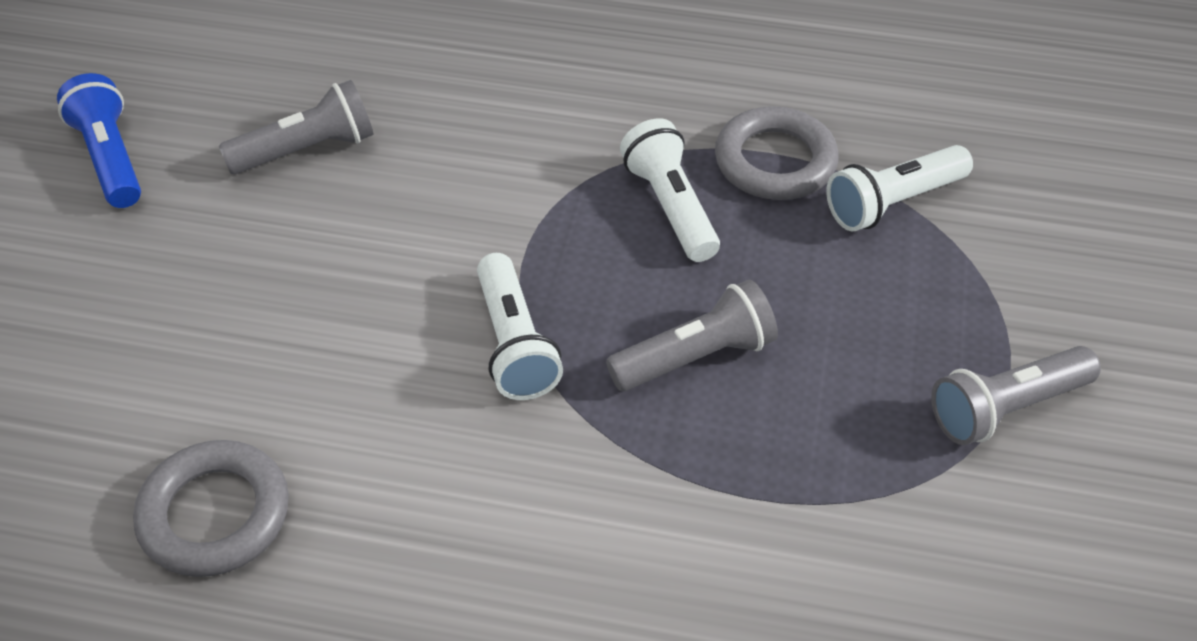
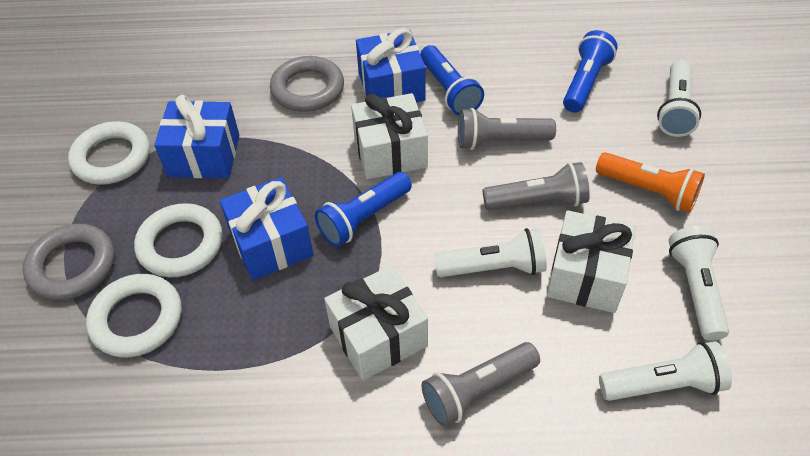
blue flashlight: [57,73,141,208] = 1 -> [315,172,412,247] [420,45,484,115] [563,30,618,113] = 3
blue gift: none = 0 -> [154,95,239,178] [220,177,313,280] [356,28,426,102] = 3
orange flashlight: none = 0 -> [596,152,705,213] = 1
white flashlight: [477,253,563,400] [620,118,720,262] [827,145,973,231] = 3 -> [434,228,547,277] [599,341,732,401] [657,60,701,137] [669,226,729,341] = 4
white gift: none = 0 -> [324,265,428,381] [351,93,428,179] [547,210,636,313] = 3
white ring: none = 0 -> [68,121,150,185] [86,274,182,358] [134,203,223,277] = 3

